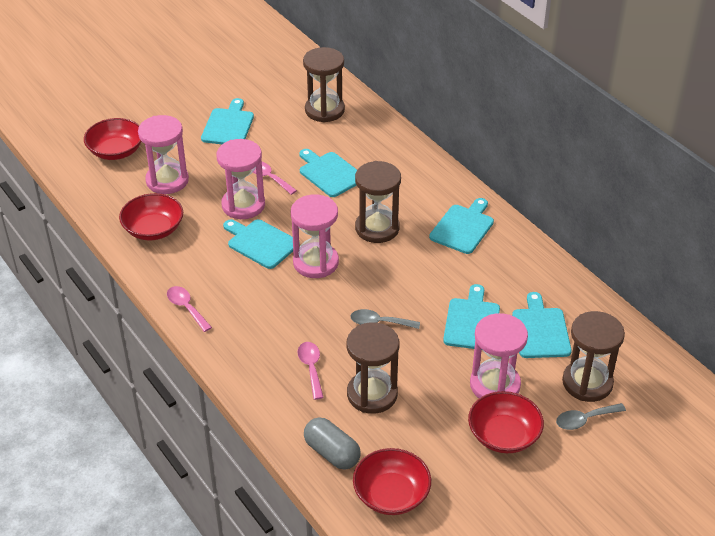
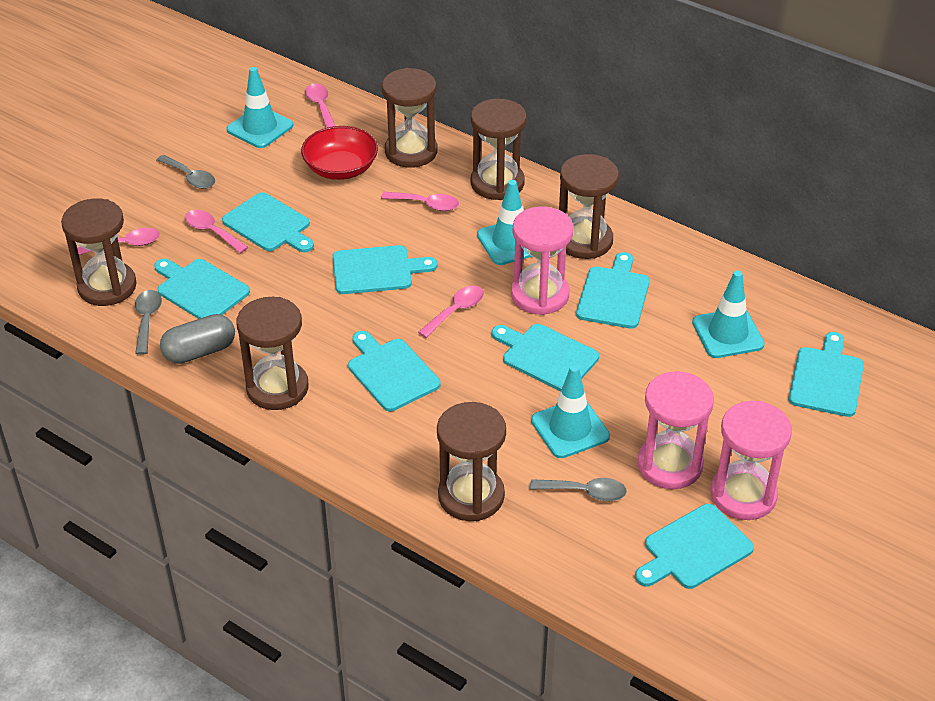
brown hourglass: [303,47,345,122] [347,322,399,414] [355,161,401,243] [562,311,625,402] = 4 -> [61,199,137,306] [236,297,309,410] [382,68,438,168] [437,402,506,521] [471,99,527,200] [559,154,619,259] = 6
grey spoon: [351,309,420,329] [556,403,626,430] = 2 -> [135,290,162,355] [157,155,215,189] [530,478,627,501] = 3
pink hourglass: [138,115,189,194] [217,139,265,219] [291,194,339,278] [470,313,528,398] = 4 -> [511,206,574,315] [637,371,714,489] [710,401,792,520] = 3
pink spoon: [167,286,212,332] [253,162,297,195] [297,342,324,400] = 3 -> [77,228,160,255] [185,210,248,253] [305,84,335,128] [381,192,459,211] [418,286,484,338] = 5
red bowl: [84,118,141,160] [119,193,183,240] [353,448,431,515] [468,391,544,453] = 4 -> [301,126,378,180] = 1
turquoise cutting board: [201,98,254,144] [223,219,293,269] [299,149,357,197] [429,198,494,254] [443,284,500,349] [512,292,572,358] = 6 -> [154,259,250,319] [222,192,314,253] [332,245,438,294] [348,331,441,411] [492,324,599,391] [576,252,650,329] [635,504,754,589] [788,332,864,417] = 8
turquoise traffic cone: none = 0 -> [226,67,293,148] [477,180,532,265] [531,365,610,458] [692,270,765,358] = 4

